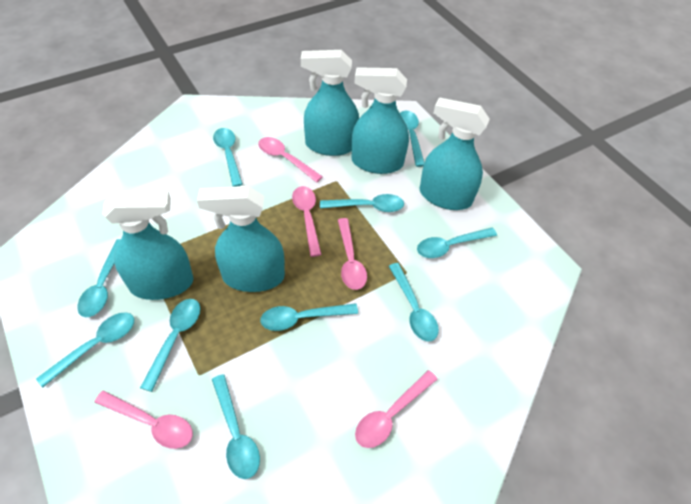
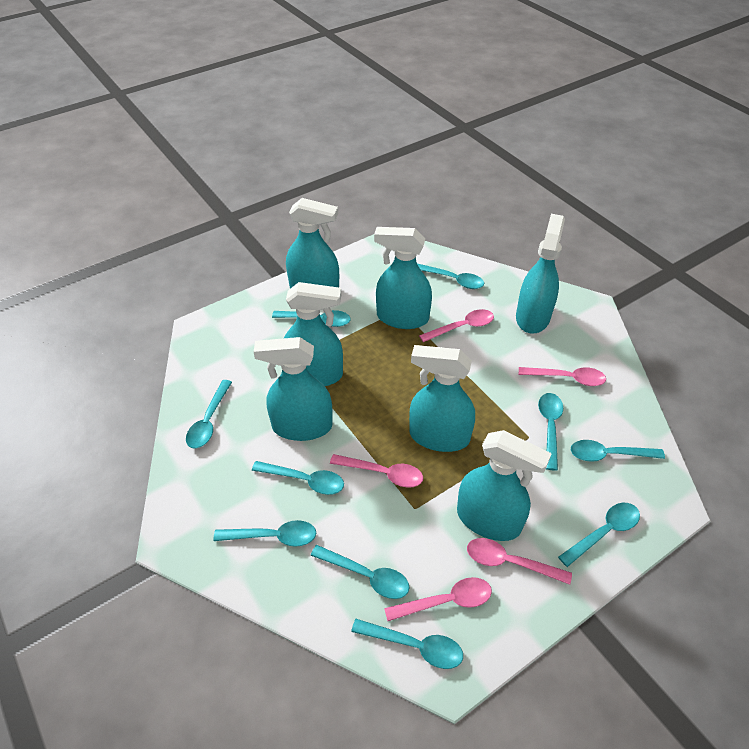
turquoise spray bottle: [102,191,194,300] [197,186,285,292] [301,50,359,156] [352,67,409,174] [419,97,490,210] = 5 -> [254,337,332,441] [284,282,343,386] [286,198,339,288] [374,227,432,329] [409,345,475,452] [457,430,552,541] [516,214,565,334] = 7

